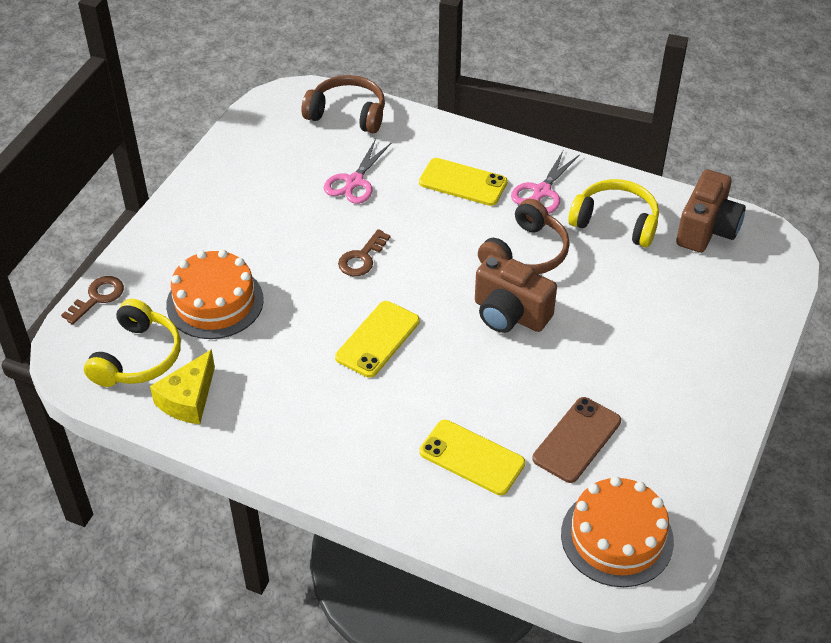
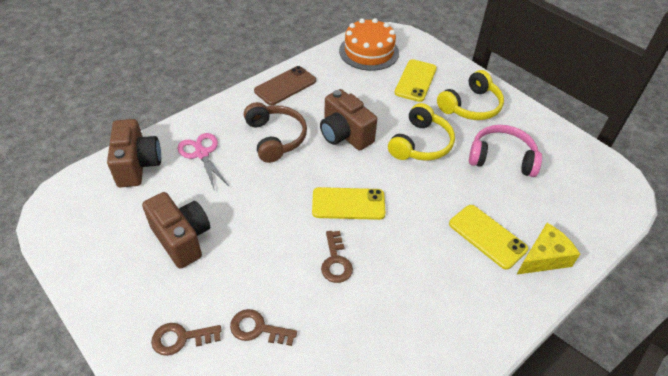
brown camera: [475,254,557,333] [676,170,746,253] = 2 -> [107,119,161,187] [142,192,210,269] [320,89,377,150] = 3
brown headphones: [301,75,385,133] [478,199,570,274] = 2 -> [244,102,307,163] = 1
brown key: [61,276,124,325] [338,229,390,276] = 2 -> [151,323,222,356] [230,309,297,346] [321,231,353,283] = 3
orange cake: [166,250,264,339] [561,476,674,587] = 2 -> [339,18,399,71] = 1
pink headphones: none = 0 -> [469,125,542,177] = 1
pink scissors: [324,139,391,204] [511,149,580,214] = 2 -> [178,133,230,191] = 1

